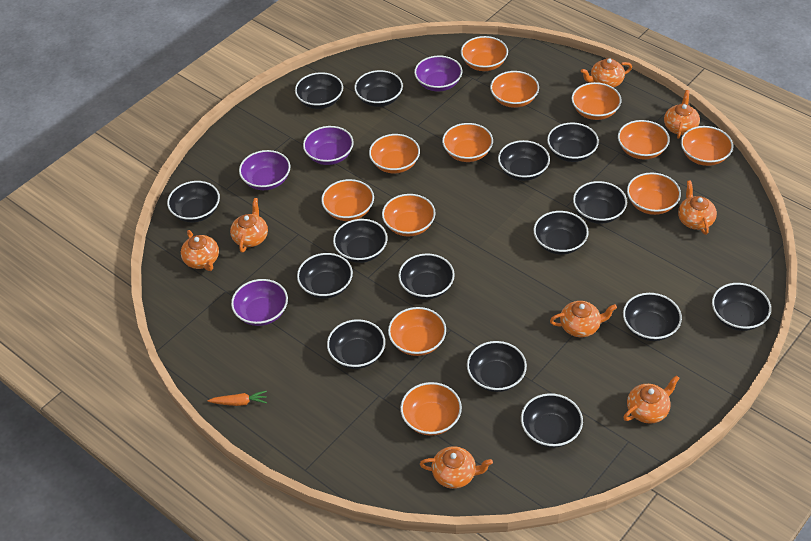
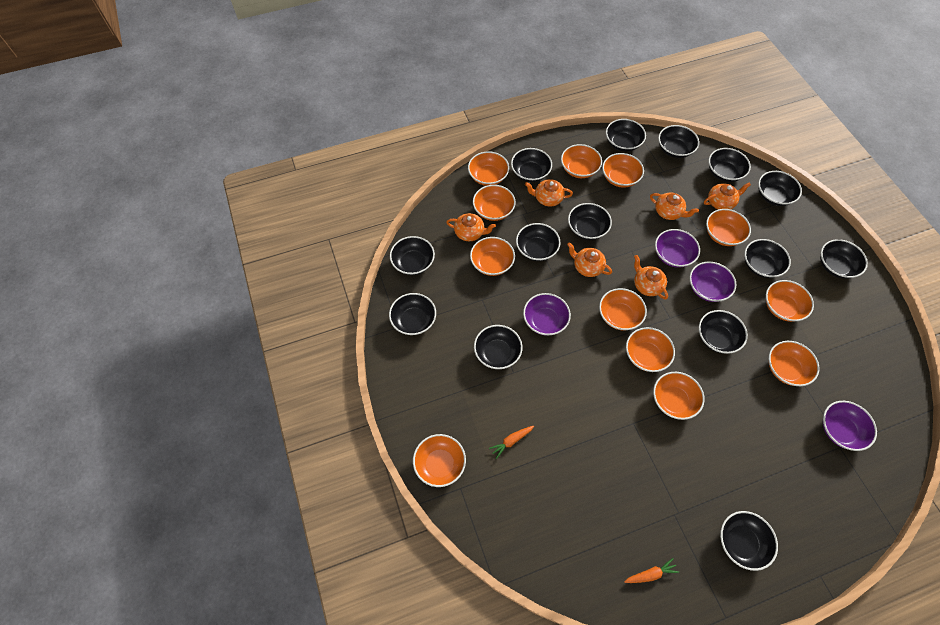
black bowl: [167,181,220,222] [295,72,343,109] [297,253,353,299] [327,319,385,369] [333,219,387,263] [354,70,403,107] [398,253,455,299] [467,341,527,392] [498,140,550,181] [521,393,583,448] [533,211,589,255] [547,123,599,162] [573,181,627,224] [623,293,682,341] [712,283,771,331] = 15 -> [389,293,436,335] [390,236,435,275] [474,325,523,369] [511,148,552,182] [516,223,560,261] [568,203,612,240] [606,119,646,152] [658,125,699,158] [699,310,748,354] [708,148,751,182] [720,511,778,571] [744,239,791,278] [758,171,802,206] [820,239,868,279] = 14
orange carrot: [208,391,267,406] = 1 -> [489,426,534,459] [624,558,679,583] = 2
orange teapot: [181,230,219,271] [230,198,268,253] [420,446,493,489] [550,301,617,337] [581,58,632,88] [623,375,680,424] [664,90,700,139] [678,180,717,235] = 8 -> [446,213,496,241] [525,179,573,207] [567,242,612,277] [634,255,668,300] [650,193,699,220] [704,182,751,209] = 6

